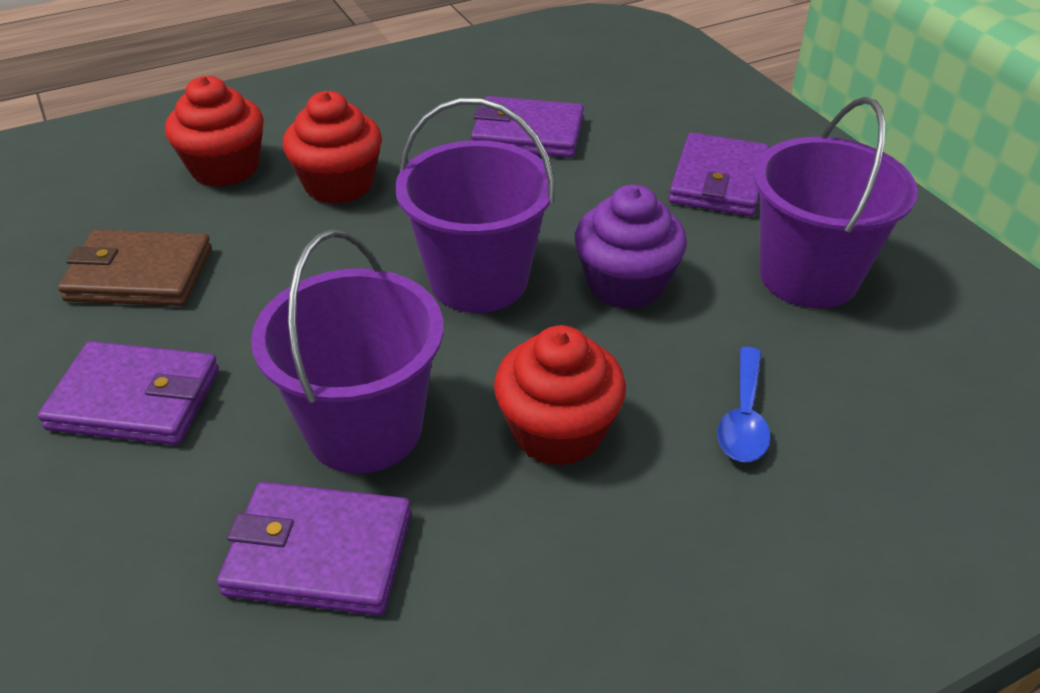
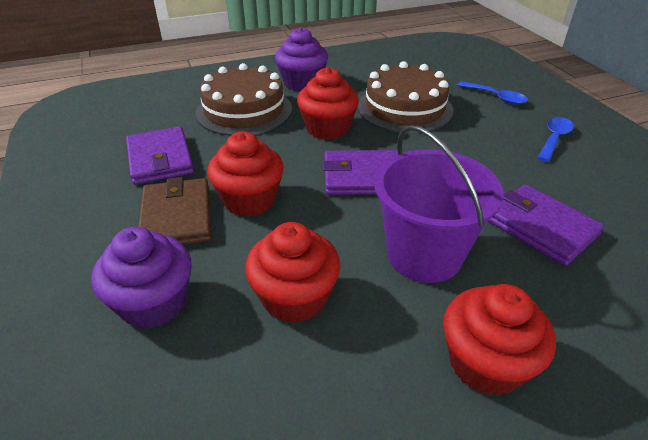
blue spoon: [717,347,771,462] = 1 -> [457,81,528,105] [537,117,574,162] = 2
brown cake: none = 0 -> [195,63,292,136] [358,61,453,133] = 2
purple bucket: [251,229,443,474] [395,98,555,313] [754,97,918,308] = 3 -> [374,125,504,283] = 1
purple cupcake: [575,185,687,309] = 1 -> [91,227,192,329] [275,27,328,91] = 2
purple wallet: [38,341,219,445] [217,482,411,616] [471,96,584,158] [669,133,769,216] = 4 -> [126,127,194,185] [323,150,398,195] [488,184,604,266] = 3
red cupcake: [165,76,264,187] [283,91,382,204] [494,325,626,466] = 3 -> [207,132,284,216] [245,222,341,323] [297,67,359,140] [443,284,556,396] = 4

